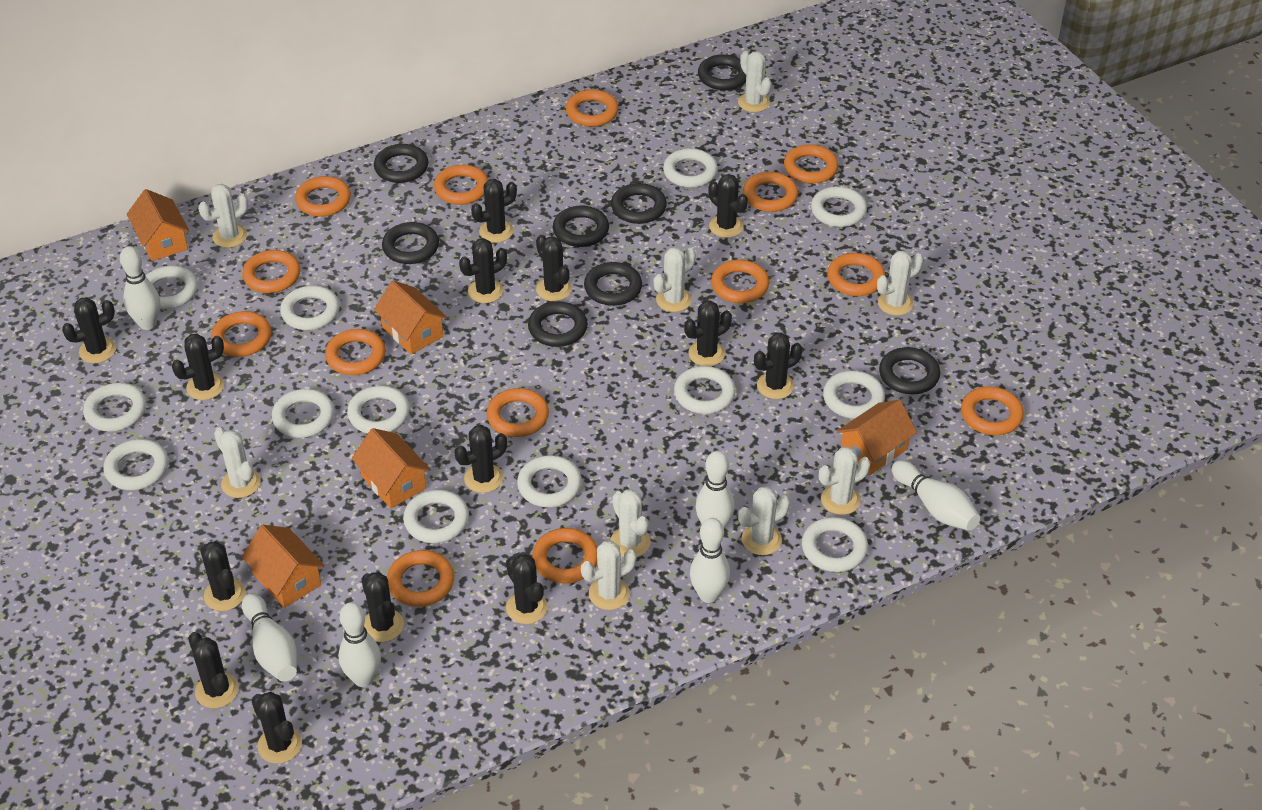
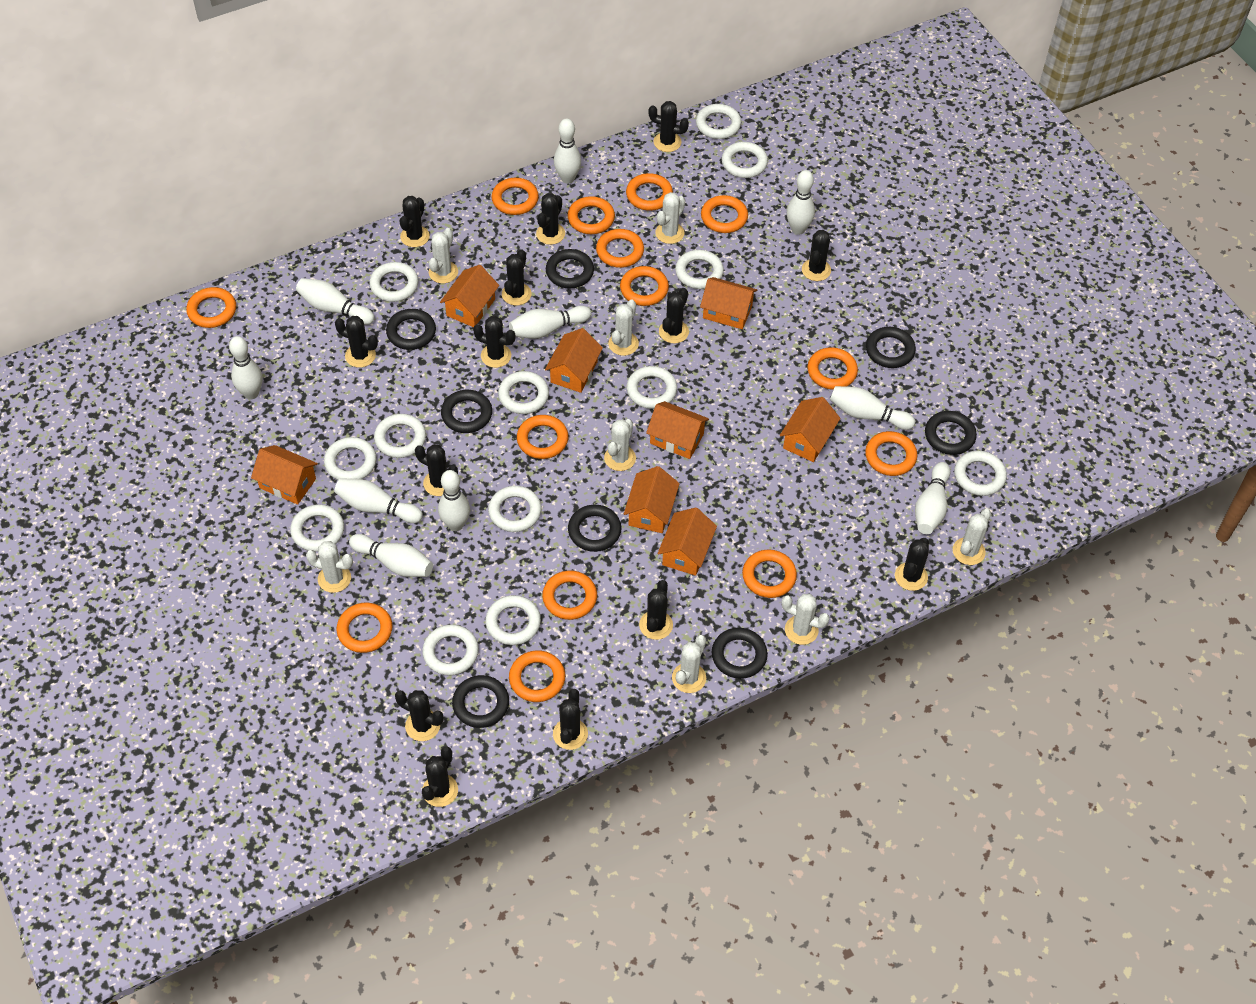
orange house: [127,189,189,261] [242,525,325,608] [352,428,431,508] [374,281,448,354] [836,400,917,475] = 5 -> [251,445,318,505] [440,265,499,327] [545,328,603,393] [624,466,680,533] [646,401,709,459] [658,507,717,576] [700,277,757,329] [780,397,840,462] = 8
white bowling pin: [120,246,160,330] [242,593,297,682] [339,602,381,687] [690,518,730,603] [696,451,735,529] [892,460,980,531] = 6 -> [229,336,262,399] [296,278,375,325] [334,478,423,523] [349,534,433,577] [438,470,470,531] [509,306,591,339] [554,118,581,184] [787,170,815,235] [830,386,915,430] [915,462,950,534] = 10
white cactus: [198,184,248,248] [214,427,261,498] [581,540,637,610] [610,489,651,557] [653,247,696,312] [738,51,771,112] [738,486,790,555] [819,447,871,515] [877,250,923,316] = 9 -> [306,541,353,593] [429,228,458,283] [604,419,636,471] [608,299,639,356] [655,192,685,244] [672,635,706,693] [782,594,830,645] [953,509,991,565] = 8

